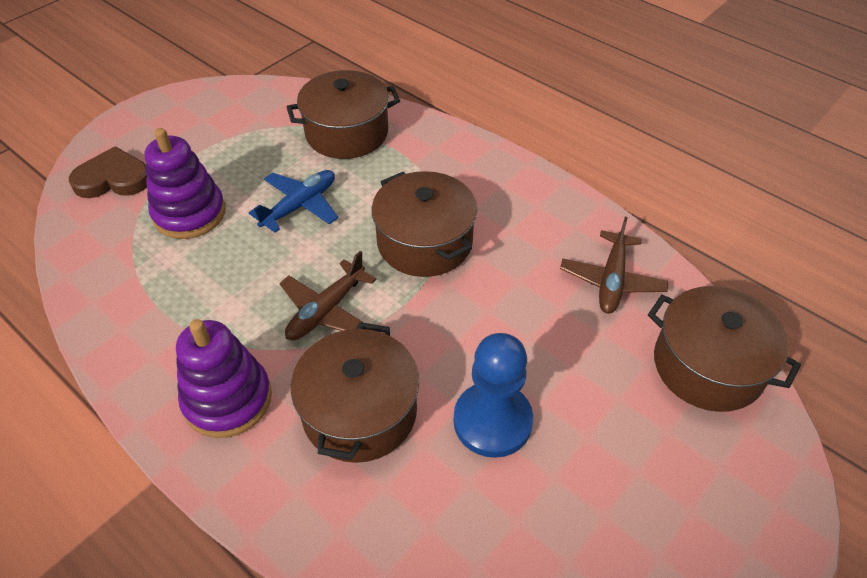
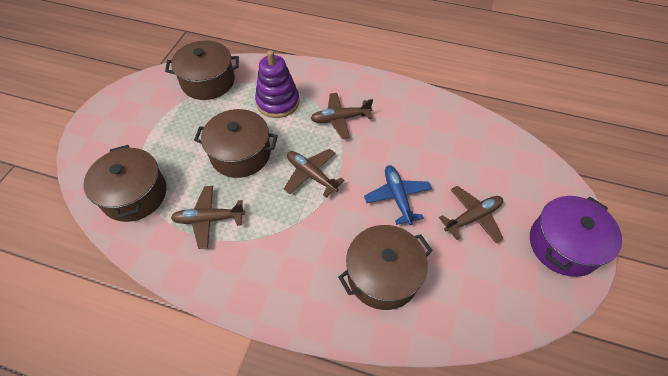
blue pawn: [453,333,533,458] = 1 -> none = 0
brown heart: [69,146,147,198] = 1 -> none = 0
brown plane: [279,251,377,340] [560,217,669,314] = 2 -> [171,186,245,249] [284,149,344,197] [310,93,373,139] [439,186,503,243] = 4
purple pot: none = 0 -> [530,196,622,277] = 1
purple stacking toy: [144,128,226,239] [176,319,272,438] = 2 -> [255,50,299,118] = 1

